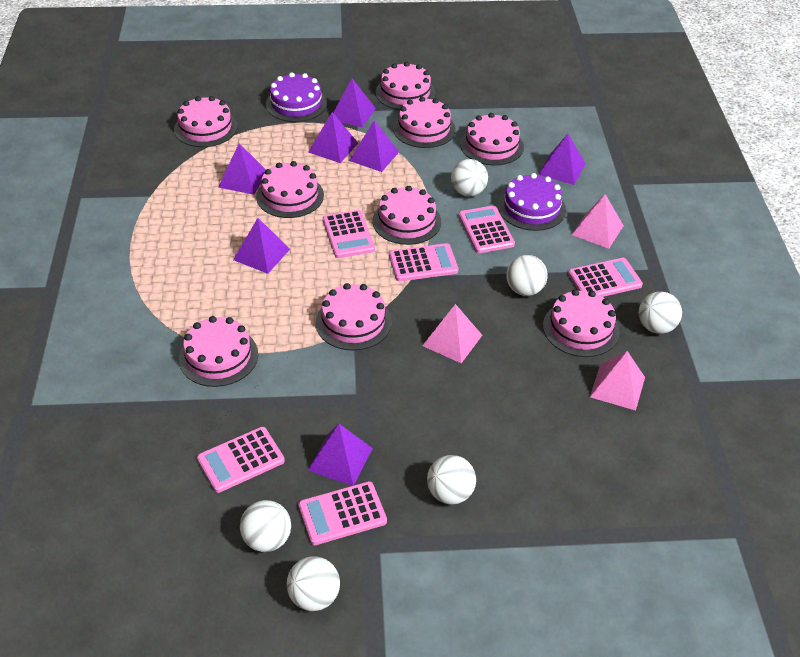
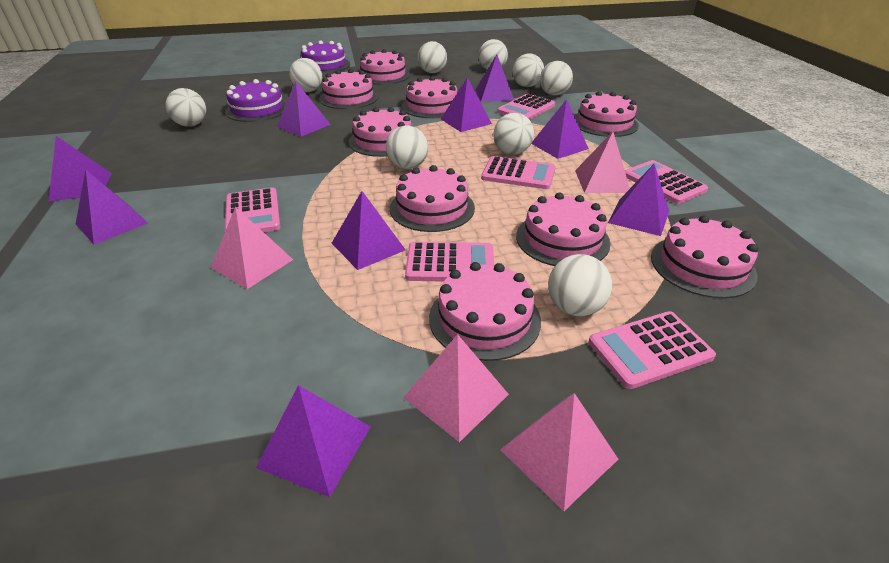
pink pyramid: [422,304,482,363] [572,194,624,249] [590,351,645,410] = 3 -> [211,206,293,289] [403,334,509,442] [500,393,618,511] [575,131,630,193] = 4
purple pyramid: [218,143,266,195] [233,218,290,274] [308,112,358,163] [308,424,373,486] [333,79,376,128] [349,120,399,172] [538,134,585,185] = 7 -> [49,136,112,201] [76,170,148,244] [256,385,371,497] [277,82,331,137] [332,191,406,270] [441,78,492,132] [475,55,514,102] [531,99,589,159] [608,164,669,236] = 9
white ball: [240,500,291,552] [287,556,340,611] [427,455,476,504] [451,159,488,196] [506,255,548,296] [639,292,682,334] = 6 -> [166,88,206,127] [289,58,322,92] [386,126,428,169] [418,41,447,73] [479,39,508,69] [493,113,534,155] [512,53,544,87] [540,61,573,96] [548,254,612,316] = 9

